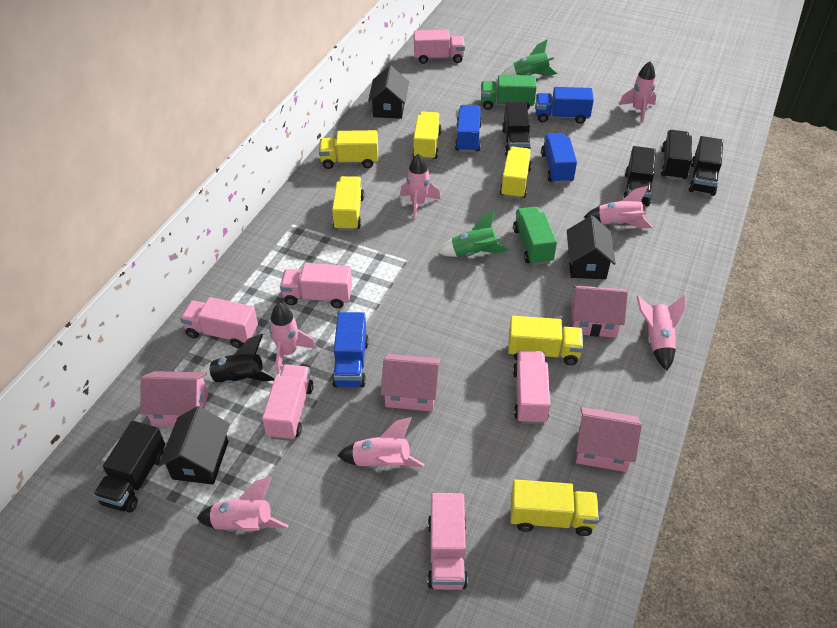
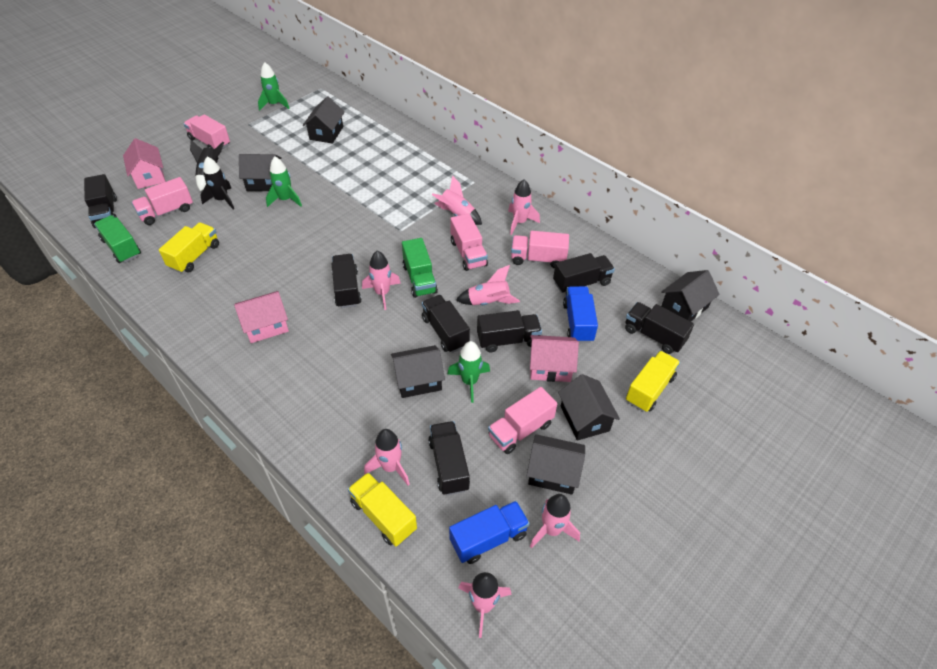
black house: [158,406,230,485] [368,66,409,119] [567,216,616,279] = 3 -> [239,154,282,191] [303,96,345,144] [391,345,445,398] [527,434,585,495] [558,374,620,441] [661,270,720,322] = 6
black rocket: [200,334,275,383] = 1 -> [190,140,224,192] [200,157,234,210] = 2
black truck: [93,421,165,512] [502,102,531,156] [623,146,656,206] [661,130,692,181] [689,136,723,196] = 5 -> [84,174,117,228] [332,254,361,308] [422,295,470,353] [428,421,470,495] [477,310,542,353] [553,253,615,294] [625,302,694,354] = 7
blue truck: [332,312,369,388] [455,105,482,153] [535,87,594,124] [541,133,577,184] = 4 -> [449,501,530,564] [563,286,598,343] = 2
green rocket: [438,210,508,257] [502,39,558,76] = 2 -> [258,62,290,111] [266,156,302,207] [447,341,490,403] = 3
pink house: [140,371,208,426] [381,354,441,412] [572,285,628,338] [576,407,642,472] = 4 -> [123,138,165,189] [234,291,289,343] [530,335,579,382] = 3
pink truck: [180,297,258,348] [262,364,313,441] [280,263,352,308] [414,30,465,64] [428,493,468,590] [513,350,550,424] = 6 -> [132,177,193,225] [183,114,230,149] [450,213,488,271] [488,387,557,454] [511,231,569,269] = 5
yellow truck: [319,130,378,169] [332,176,364,231] [412,112,442,160] [500,147,532,199] [508,316,583,365] [510,480,599,536] = 6 -> [159,222,219,273] [348,472,417,547] [626,351,680,412] = 3

